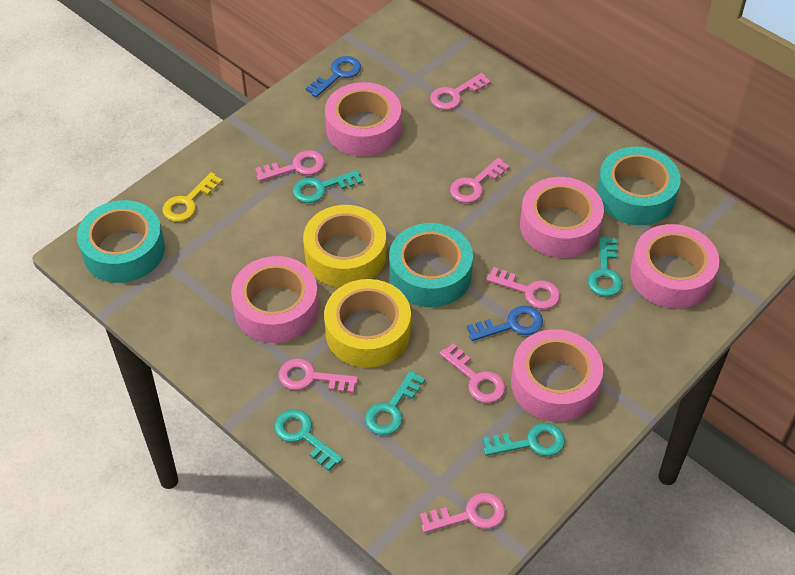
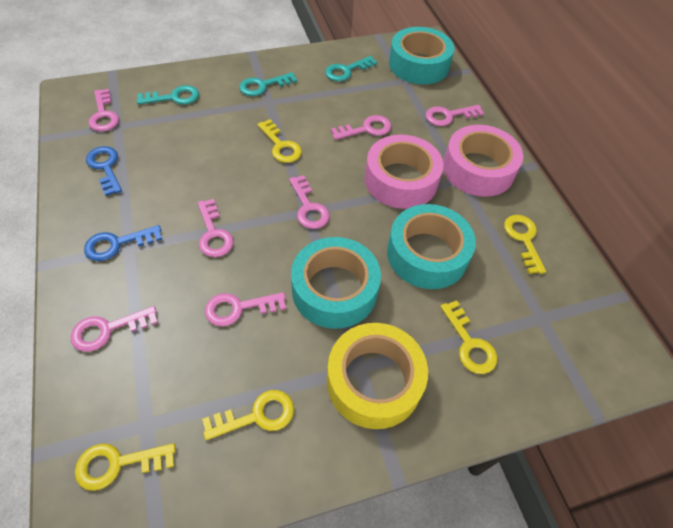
pink tape: [231,256,319,343] [325,82,401,156] [511,329,603,422] [520,177,604,258] [630,224,719,308] = 5 -> [365,135,444,209] [443,125,523,197] = 2
turquoise key: [274,409,343,471] [293,170,363,203] [365,370,425,435] [483,423,565,456] [588,237,623,297] = 5 -> [137,85,199,105] [239,72,297,96] [325,56,377,81] = 3
yellow key: [163,172,223,222] = 1 -> [75,443,176,491] [202,390,294,440] [257,119,302,163] [440,300,498,374] [504,215,546,274] = 5
yellow tape: [303,205,386,287] [324,279,411,368] = 2 -> [327,323,428,429] = 1

